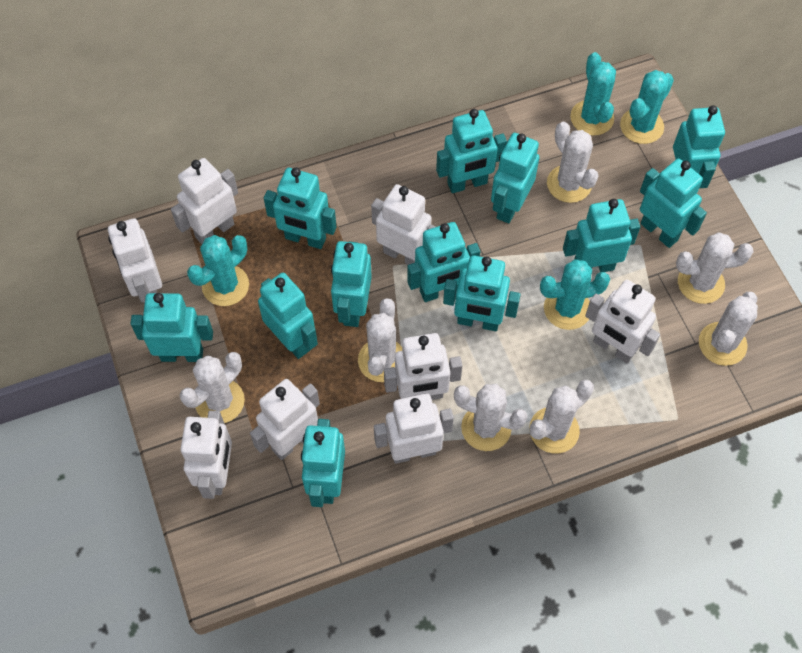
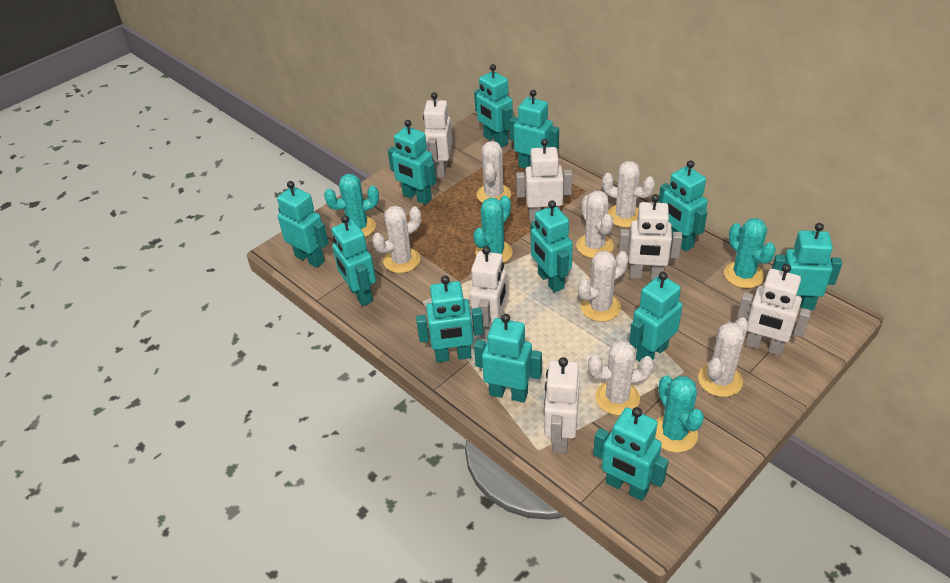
white robot: [108,218,162,304] [171,158,238,244] [181,411,232,499] [250,379,320,460] [371,184,436,265] [374,394,454,464] [384,333,463,400] [585,280,660,363] = 8 -> [423,92,452,178] [470,246,507,339] [516,139,572,222] [544,357,580,454] [619,194,682,280] [737,264,811,356] = 6

